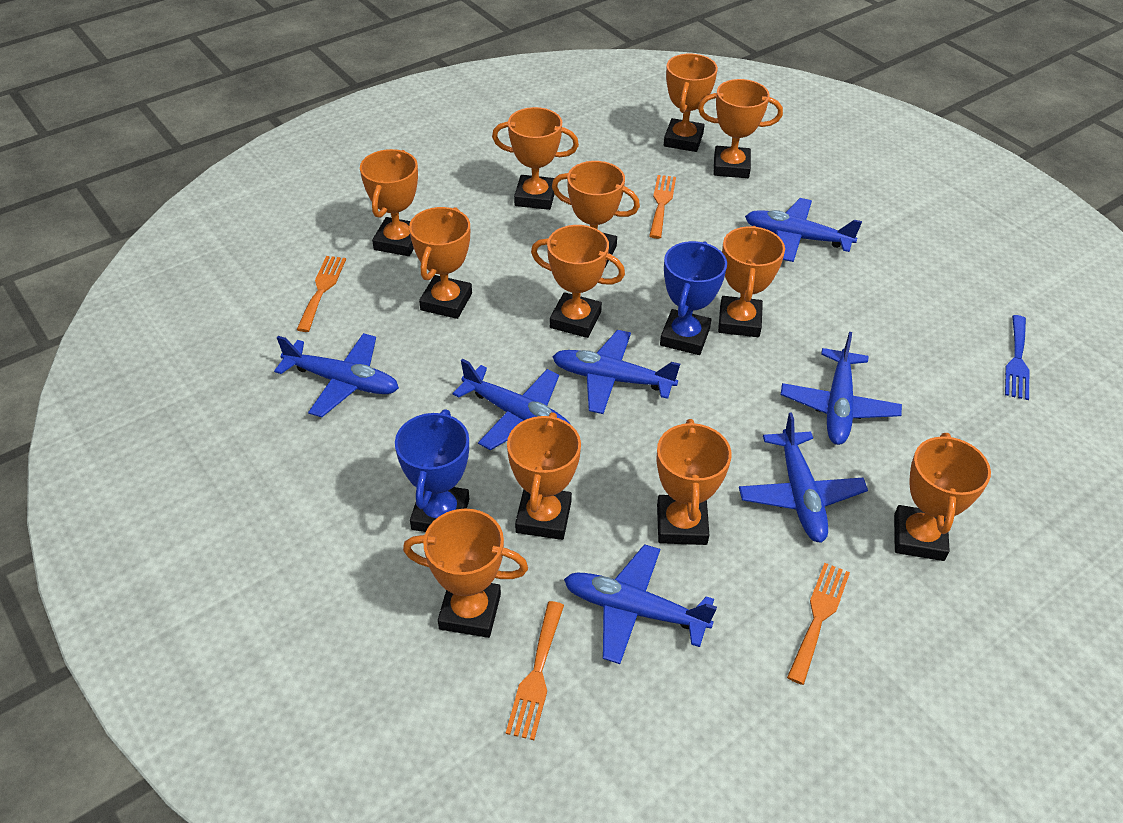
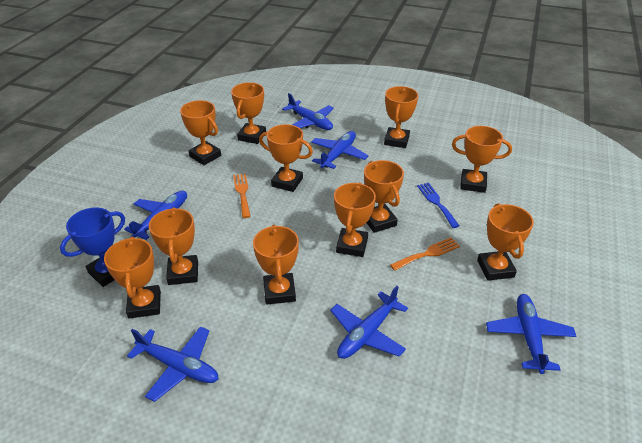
blue plane: [274,333,399,417] [453,359,571,450] [552,330,680,414] [564,544,717,664] [739,412,868,543] [745,198,862,262] [781,332,902,445] = 7 -> [124,191,187,240] [127,326,218,402] [282,93,334,130] [311,131,369,169] [330,286,408,359] [486,294,576,374] = 6
blue trophy: [395,409,469,532] [660,241,727,355] = 2 -> [60,208,125,287] = 1
orange fork: [297,256,346,332] [506,601,564,740] [649,175,676,239] [787,563,850,685] = 4 -> [233,174,251,218] [390,238,460,271] = 2
orange trophy: [360,149,418,256] [403,509,528,638] [409,207,472,319] [492,107,579,210] [507,412,581,540] [531,225,625,338] [552,161,640,269] [656,419,732,545] [664,54,718,152] [698,79,783,178] [718,226,785,337] [894,433,991,561] = 12 -> [104,237,161,319] [149,207,198,285] [180,100,221,165] [231,82,266,144] [253,224,299,305] [259,124,313,192] [334,182,376,257] [364,160,404,233] [384,86,418,148] [452,126,512,193] [477,203,534,281] = 11

